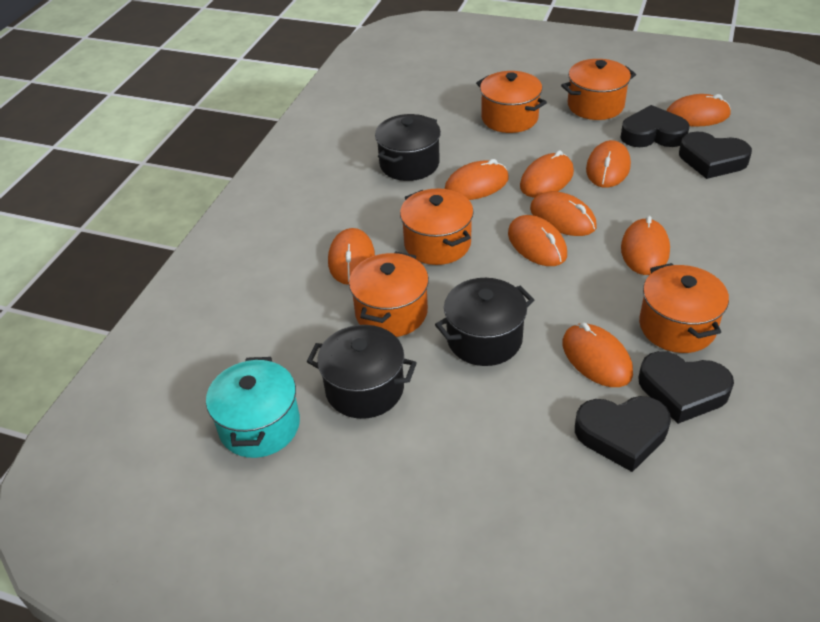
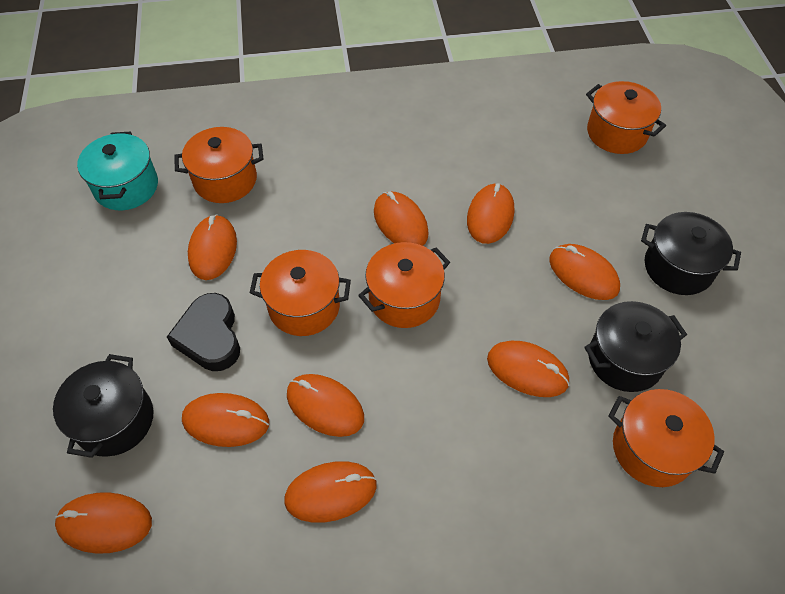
black heart: [575,396,671,472] [620,105,689,147] [639,351,734,424] [679,131,752,179] = 4 -> [167,293,240,371] = 1

